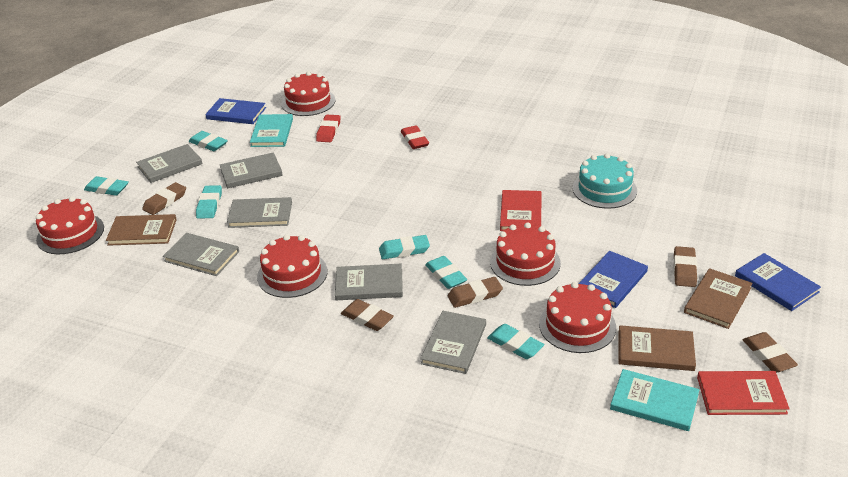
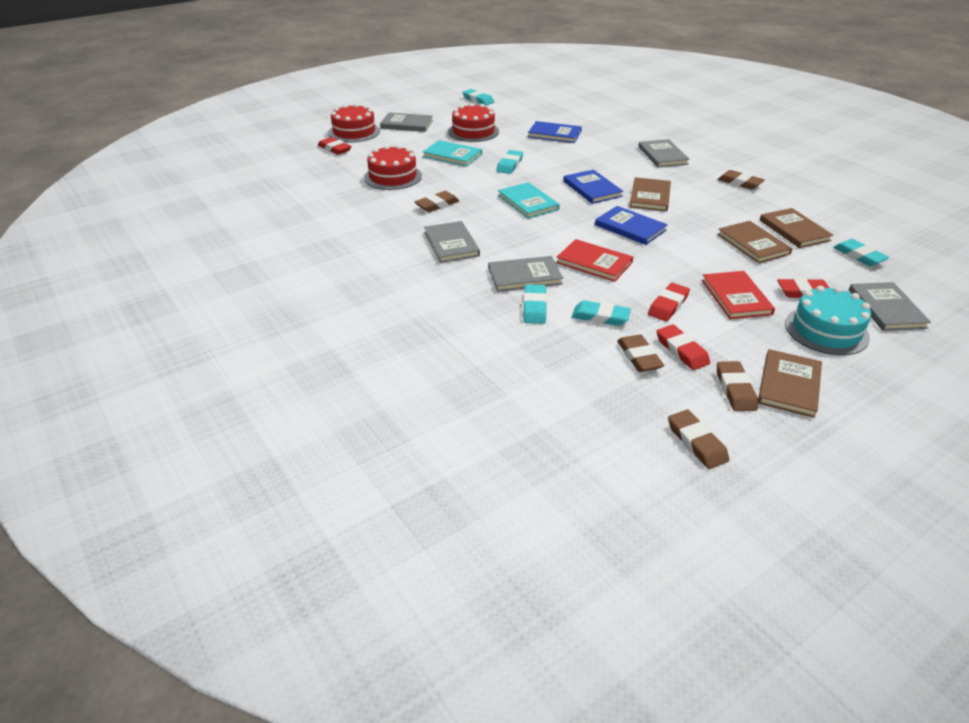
brown book: [106,214,177,246] [618,325,696,371] [684,268,752,329] = 3 -> [629,177,671,211] [717,221,793,263] [758,349,822,418] [760,208,833,248] = 4
grey book: [136,144,203,183] [163,233,239,276] [220,152,283,189] [227,197,292,228] [335,264,403,300] [420,311,486,374] = 6 -> [380,113,433,132] [424,221,480,263] [488,256,563,292] [638,139,690,167] [849,282,931,331] = 5
red cake: [36,196,104,254] [257,235,328,298] [281,72,336,116] [490,223,561,286] [539,282,616,353] = 5 -> [328,103,380,142] [364,145,422,190] [448,103,499,142] = 3
red eraser: [316,115,341,142] [401,125,429,149] = 2 -> [318,137,352,155] [648,283,690,321] [657,324,710,370] [777,278,829,298] = 4
turquoise eraser: [84,176,129,196] [189,131,228,151] [196,185,222,219] [379,235,430,259] [425,256,467,289] [487,324,545,359] = 6 -> [462,89,494,106] [497,150,523,174] [523,284,547,324] [572,300,631,326] [833,239,890,266] = 5

